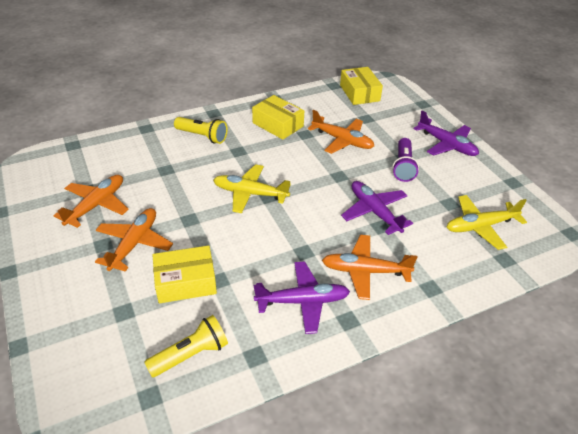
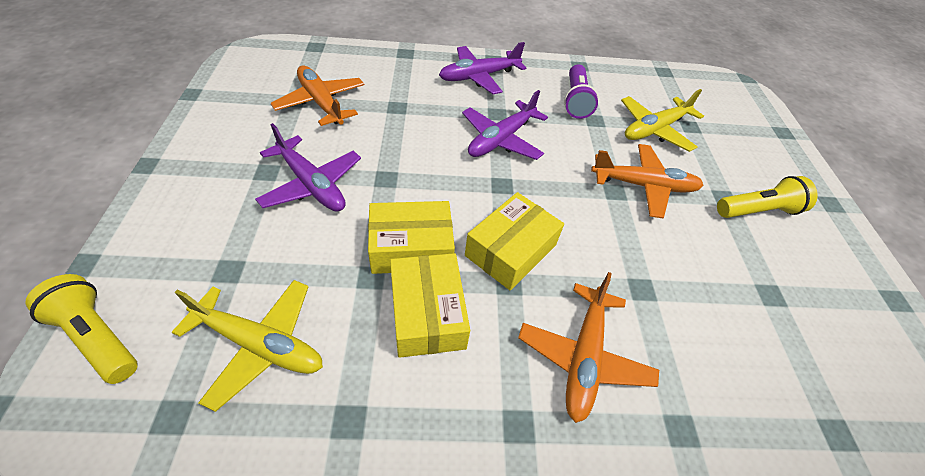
orange plane: [54,175,129,228] [95,208,173,272] [308,110,374,154] [322,235,417,300] = 4 -> [271,66,364,126] [518,272,659,423] [591,144,703,218] = 3

